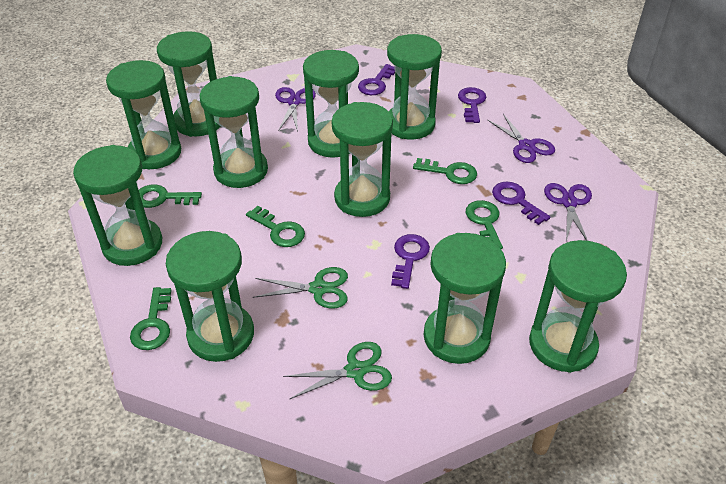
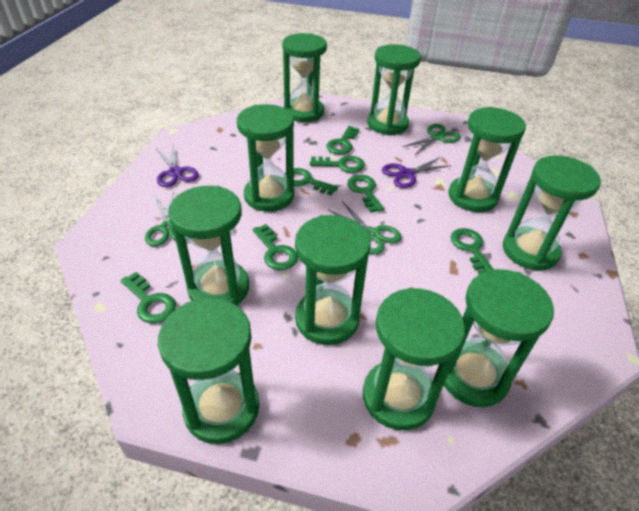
green key: [130,287,171,350] [139,184,202,208] [246,206,305,247] [413,158,477,184] [466,200,503,249] = 5 -> [121,272,176,324] [253,224,298,270] [285,168,338,195] [310,156,365,173] [326,126,359,155] [347,175,384,213] [451,228,494,274] = 7
green scissors: [253,267,348,308] [283,342,392,399] = 2 -> [145,192,187,247] [328,201,402,255] [403,124,461,156] = 3
purple key: [358,64,395,95] [391,234,430,289] [458,87,486,123] [492,181,550,225] = 4 -> none = 0
purple scissors: [275,87,316,132] [488,114,555,163] [544,183,592,242] = 3 -> [156,146,199,187] [382,157,451,188] = 2

